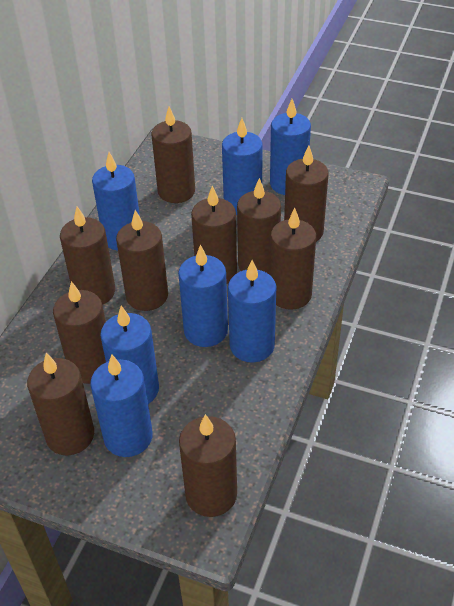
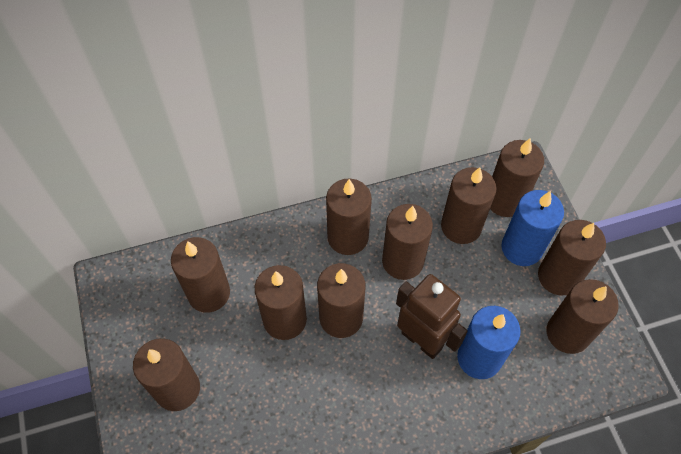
blue candle: [90,355,153,457] [92,152,140,251] [100,305,159,404] [178,245,228,347] [222,118,263,215] [228,260,276,363] [270,99,311,195] = 7 -> [457,306,521,379] [501,190,564,266] = 2
brown robot: none = 0 -> [396,274,468,359] = 1

